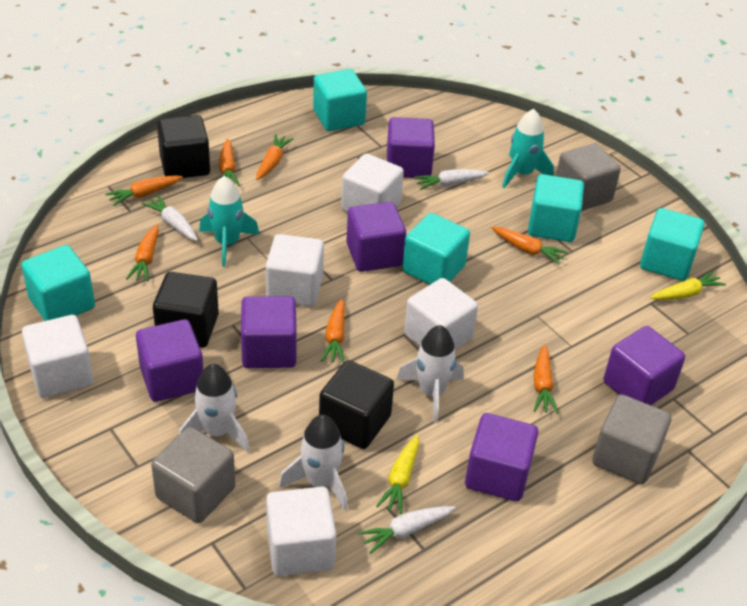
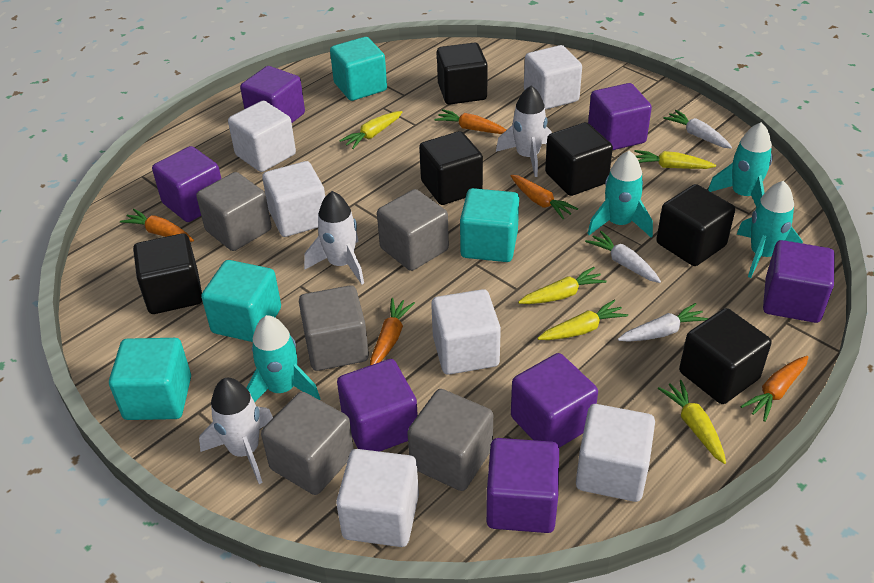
black cube: [153,272,219,348] [157,115,210,178] [319,360,394,449] = 3 -> [133,233,202,314] [419,131,483,205] [437,42,488,105] [545,122,613,196] [656,184,735,266] [679,308,771,404] = 6
grey cube: [151,427,235,523] [556,144,621,211] [592,394,671,484] = 3 -> [196,172,272,251] [261,392,354,495] [299,285,369,371] [377,189,449,271] [407,389,493,491] = 5
orange carrot: [105,175,183,206] [126,224,159,282] [219,139,240,186] [256,134,294,180] [321,299,345,363] [492,227,568,265] [534,344,558,414] = 7 -> [120,209,194,242] [370,298,415,365] [434,109,506,134] [511,175,578,219] [740,356,808,422] = 5
purple cube: [136,319,203,402] [241,296,297,368] [346,202,406,272] [387,117,435,178] [465,413,538,501] [604,326,685,405] = 6 -> [152,146,221,222] [240,66,305,123] [337,359,418,452] [486,438,559,533] [511,353,598,448] [588,83,652,150] [763,240,835,323] = 7
turquoise cube: [21,245,95,321] [313,69,367,131] [402,213,470,284] [528,174,584,242] [640,208,705,281] = 5 -> [109,338,191,420] [201,260,281,342] [330,37,387,101] [460,188,519,262] = 4
turquoise rocket: [199,176,259,267] [502,109,554,188] = 2 -> [246,315,321,402] [587,150,653,238] [708,122,773,207] [737,181,803,278] = 4
white cube: [22,315,93,398] [266,234,324,307] [266,487,336,576] [341,154,404,213] [404,278,478,350] = 5 -> [228,101,296,172] [262,161,325,237] [336,449,419,547] [431,289,501,375] [524,45,582,110] [576,404,655,502] = 6
yellow carrot: [376,435,419,514] [650,271,726,300] = 2 -> [339,111,402,149] [518,267,607,304] [538,299,628,340] [634,150,716,169] [658,380,726,464] = 5

